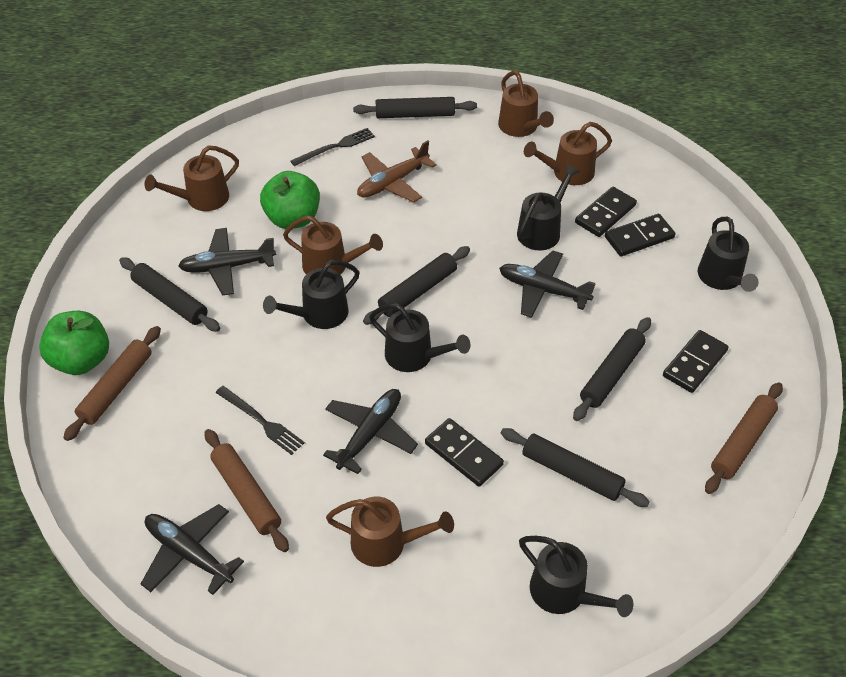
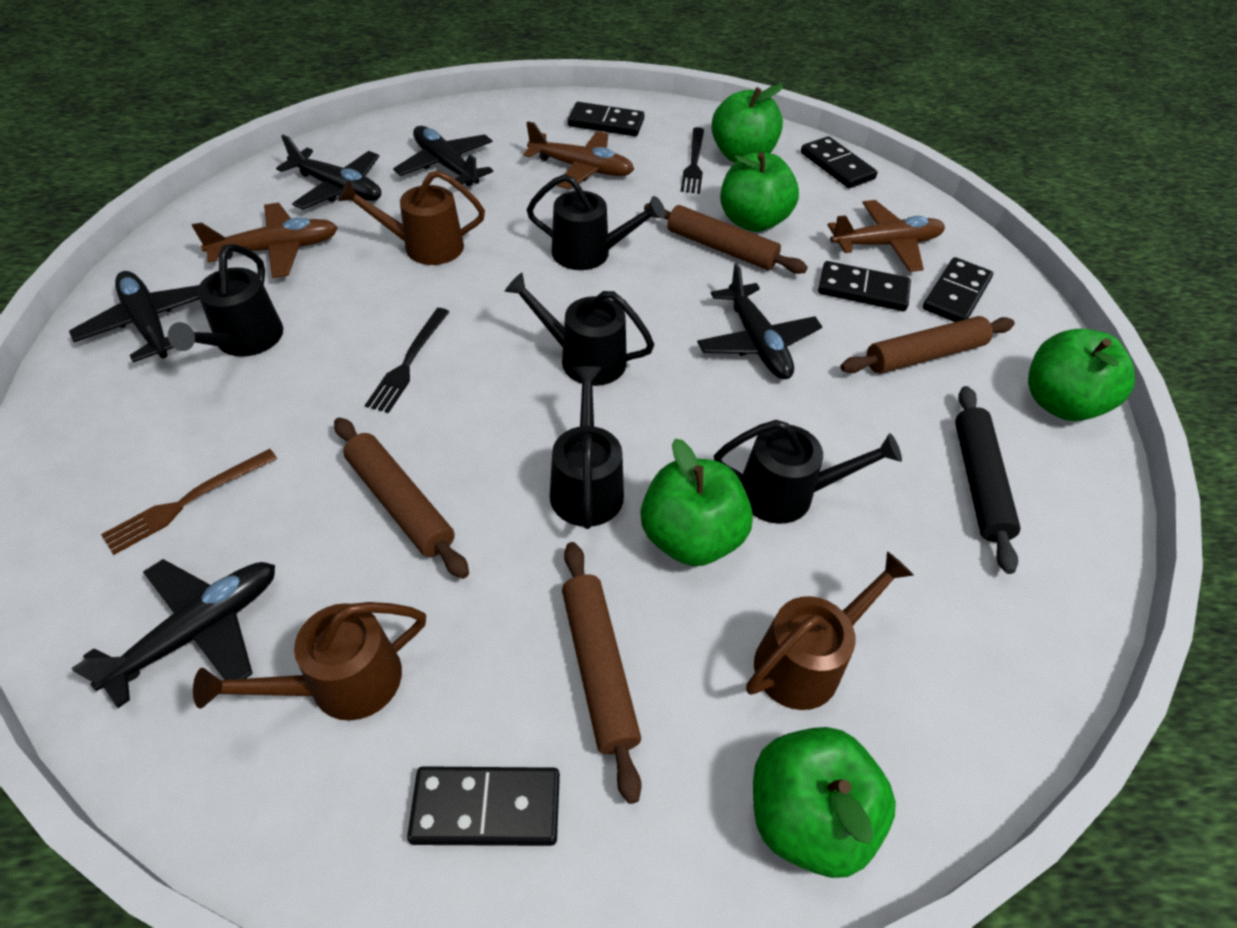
black domino: [425,418,504,487] [575,187,637,237] [605,214,675,256] [663,330,729,393] = 4 -> [407,766,560,846] [568,102,645,136] [801,136,878,188] [818,261,911,311] [923,257,993,322] = 5
black plane: [141,504,244,595] [178,228,276,296] [323,389,418,474] [499,251,596,318] = 4 -> [69,271,199,362] [72,559,275,708] [276,135,381,210] [393,126,493,186] [697,263,822,379] = 5
black rolling pin: [119,257,220,332] [353,97,477,118] [363,246,470,325] [501,428,650,507] [573,317,651,421] = 5 -> [955,386,1020,574] = 1
brown fork: none = 0 -> [101,449,277,555] = 1
brown plane: [357,140,437,202] = 1 -> [192,203,338,278] [523,121,634,189] [828,200,945,272] = 3
brown rolling pin: [63,326,161,441] [205,429,289,552] [705,382,783,494] = 3 -> [334,418,469,579] [562,542,642,804] [644,203,808,274] [840,316,1015,374] = 4
brown watering can: [145,145,239,211] [283,215,383,275] [326,496,454,567] [498,71,554,137] [524,122,612,185] = 5 -> [193,602,426,721] [338,170,485,265] [746,551,914,710] = 3
green apple: [39,311,109,375] [260,171,320,229] = 2 -> [641,439,753,566] [711,84,783,163] [720,152,799,232] [753,727,896,878] [1028,329,1135,421] = 5

